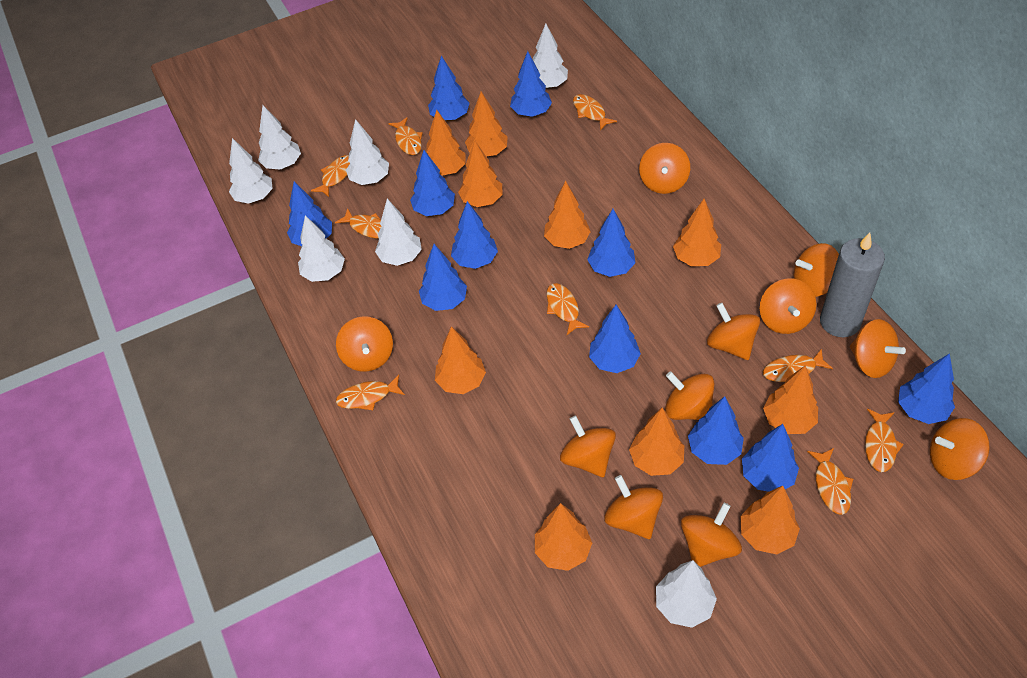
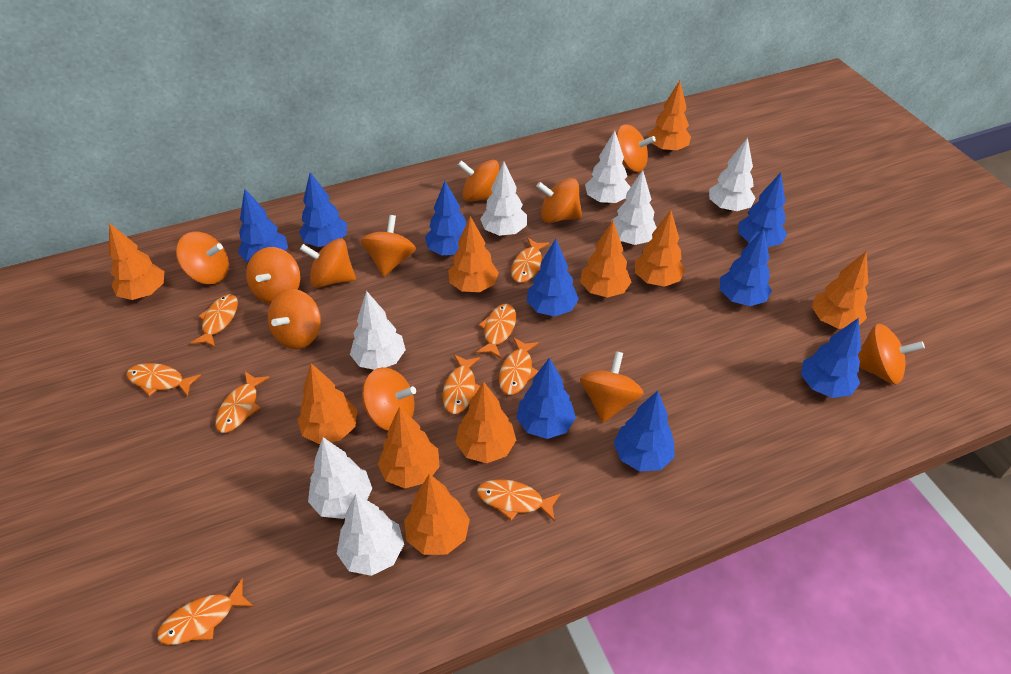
blue tree: [287,181,332,246] [410,150,455,216] [419,244,467,311] [428,56,470,121] [451,201,498,269] [510,51,552,117] [587,209,636,277] [589,305,641,373] [688,396,744,465] [742,424,799,492] [898,353,955,424] = 11 -> [238,188,288,262] [299,172,347,247] [425,181,467,255] [516,357,576,439] [527,239,579,316] [614,391,675,472] [720,229,772,306] [738,172,787,247] [801,318,861,398] = 9
grey candle: [820,232,885,337] = 1 -> none = 0

